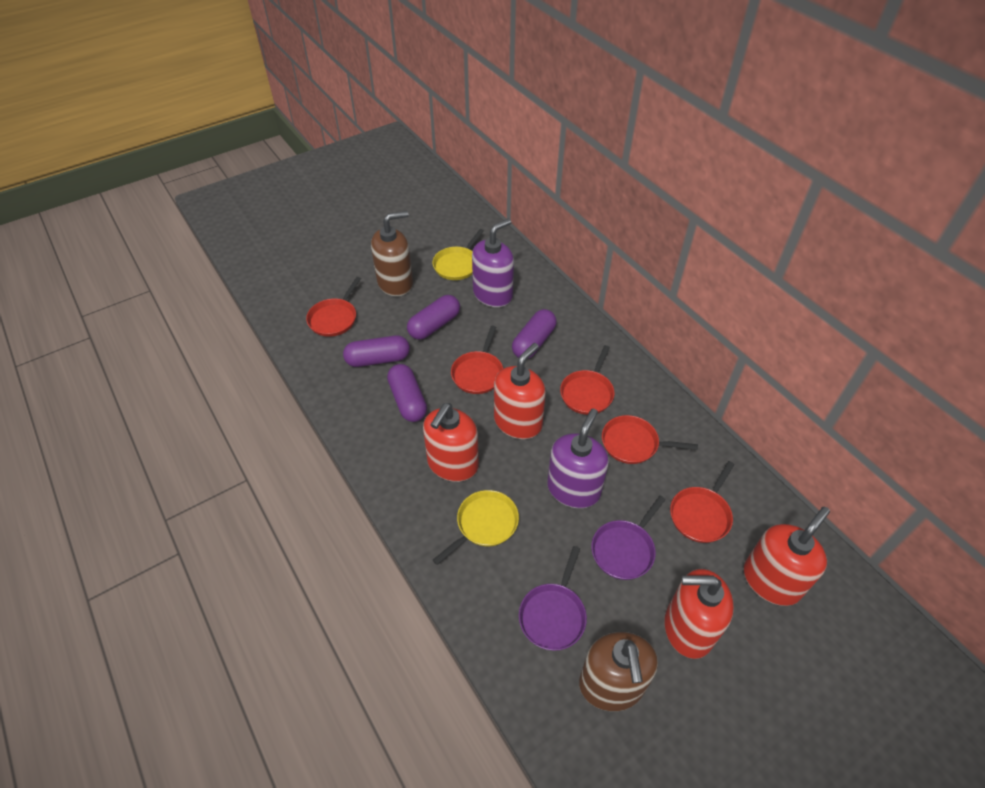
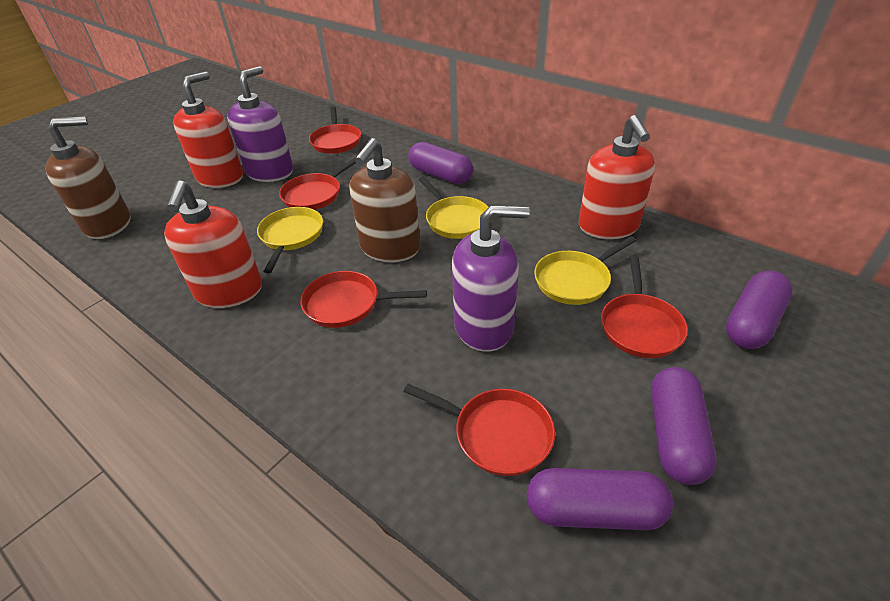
purple pan: [519,546,587,651] [591,496,666,580] = 2 -> none = 0
red soap dispenser: [423,403,479,482] [494,343,546,439] [664,569,734,659] [744,507,830,606] = 4 -> [164,180,262,308] [173,72,243,188] [579,115,655,239] = 3
yellow pan: [432,229,484,280] [433,490,519,565] = 2 -> [257,207,323,273] [418,177,489,239] [534,236,636,305] = 3

